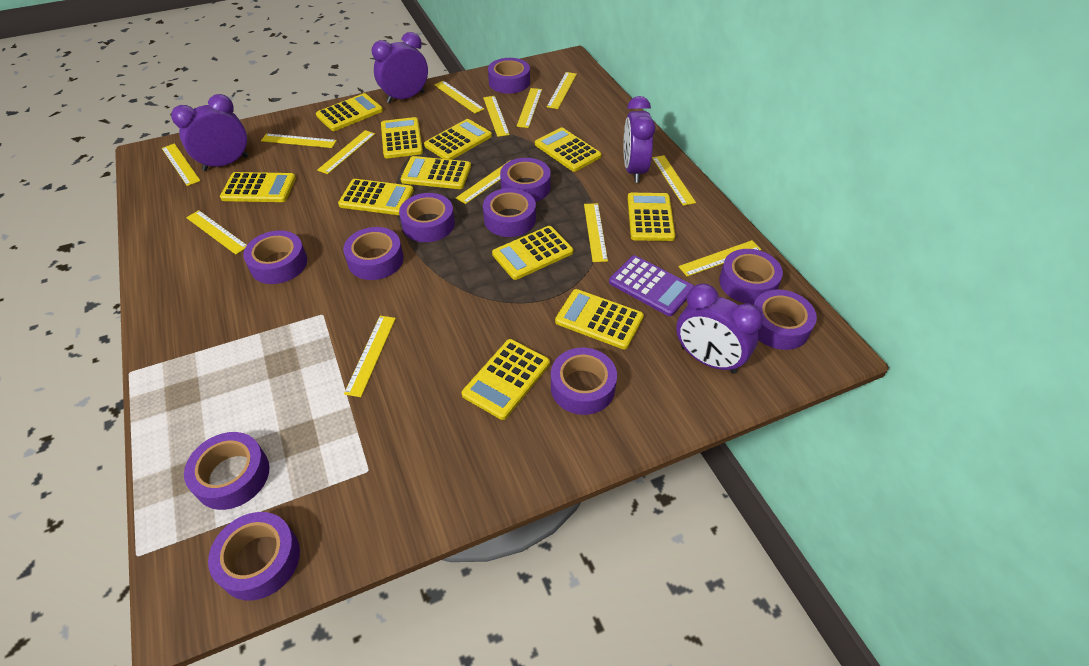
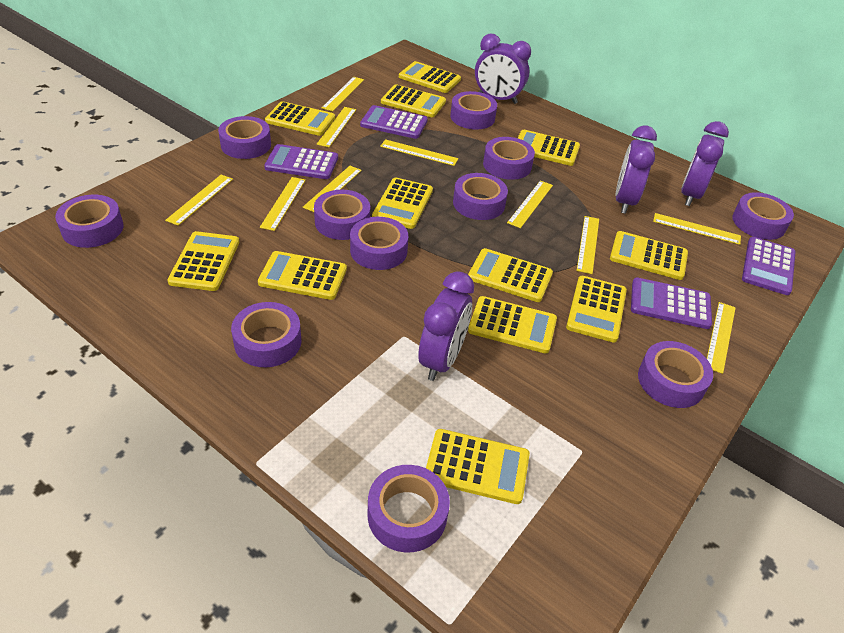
purple calculator: [609,255,694,316] = 1 -> [264,144,338,179] [360,105,428,139] [631,278,712,329] [742,237,796,295] = 4
yellow calculator: [220,172,296,202] [316,93,383,131] [338,179,414,215] [381,117,423,158] [401,156,471,189] [424,119,492,160] [462,339,550,420] [492,226,573,280] [535,128,602,172] [555,289,644,349] [628,193,675,241] = 11 -> [167,231,239,291] [258,251,347,300] [265,101,335,136] [372,178,433,229] [381,84,446,117] [399,61,461,93] [426,429,530,504] [468,248,553,302] [468,296,557,353] [518,130,580,166] [566,276,627,343] [610,231,688,280] = 12
yellow ruler: [162,143,200,186] [186,210,247,255] [261,133,337,148] [317,130,375,174] [344,316,396,397] [434,81,484,113] [456,160,511,204] [483,96,510,137] [516,88,542,128] [547,72,577,109] [584,203,608,262] [652,155,696,206] [679,240,761,277] = 13 -> [165,175,233,226] [260,177,306,231] [303,166,362,212] [317,107,356,147] [322,77,364,111] [380,139,458,166] [507,181,553,228] [577,216,599,274] [653,213,741,245] [707,302,736,374] = 10

